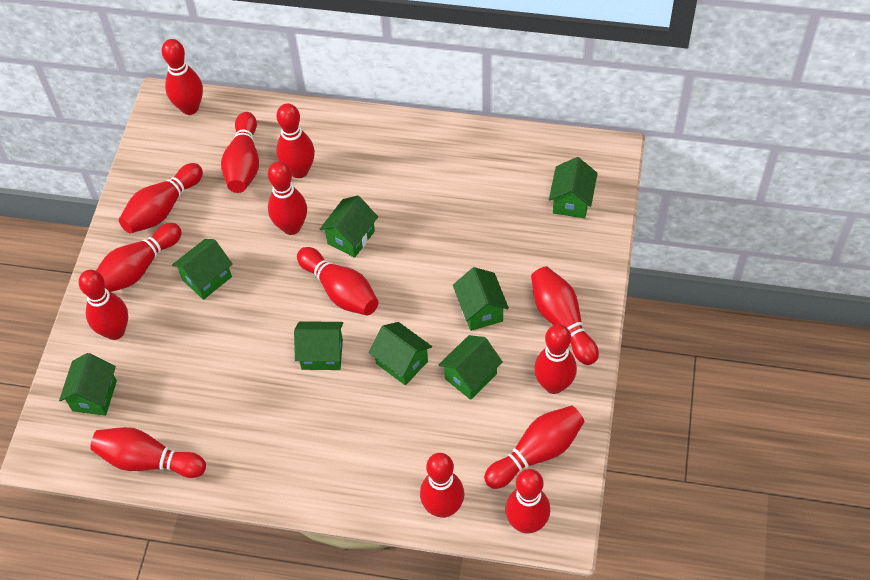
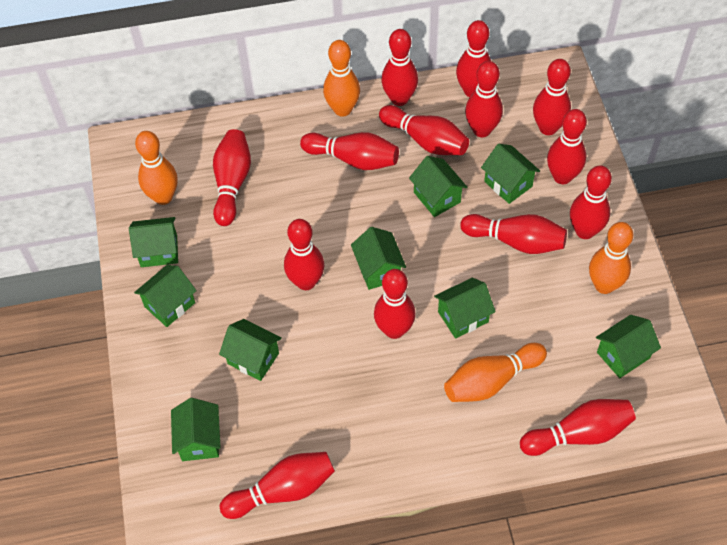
green house: [59,353,117,416] [172,239,232,300] [294,321,343,370] [319,196,378,258] [369,322,432,385] [438,335,503,400] [453,267,509,331] [549,157,598,218] = 8 -> [129,217,178,267] [134,265,197,327] [171,398,221,461] [219,319,282,381] [351,227,406,290] [409,156,467,217] [434,278,496,339] [481,144,540,204] [596,315,661,378] = 9
orange bowling pin: none = 0 -> [135,131,178,205] [323,40,360,117] [444,343,547,402] [589,222,633,294] = 4

